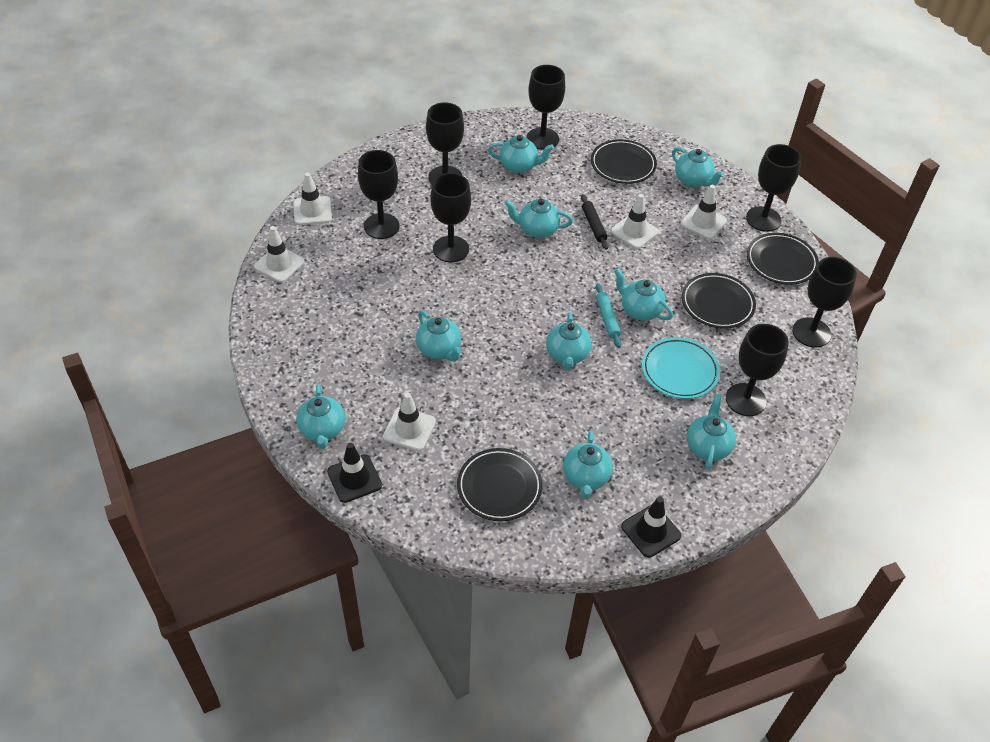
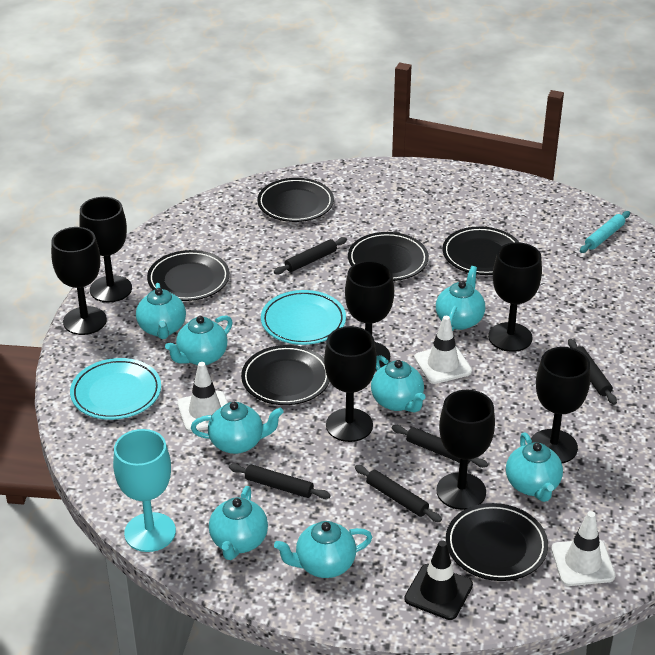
black plate: [457,448,543,521] [591,139,657,184] [682,273,756,329] [747,233,819,285] = 4 -> [147,250,230,301] [241,345,330,405] [257,178,334,222] [348,232,429,281] [443,226,519,275] [446,503,548,581] = 6
black rolling pin: [581,194,609,250] = 1 -> [229,464,331,499] [274,237,347,274] [355,465,442,522] [392,425,488,468] [568,339,617,405] = 5
black traffic cone: [327,443,382,503] [621,497,681,558] = 2 -> [404,540,473,620] = 1
turquoise goblet: none = 0 -> [113,429,176,552] = 1
turquoise plate: [642,337,720,399] = 1 -> [70,358,161,420] [261,290,346,345] = 2
turquoise teapot: [296,384,345,449] [416,310,462,362] [488,135,554,173] [504,199,573,238] [546,312,591,370] [563,431,613,499] [614,268,673,321] [672,147,725,187] [687,394,736,470] = 9 -> [136,283,186,339] [165,315,233,365] [191,402,284,454] [209,486,268,560] [274,521,372,578] [371,355,426,413] [436,266,485,331] [506,432,563,502] = 8
white traffic cone: [254,226,305,283] [293,173,332,225] [383,393,436,451] [611,194,659,249] [680,185,727,239] = 5 -> [177,362,228,432] [415,316,472,384] [551,511,616,586] = 3

